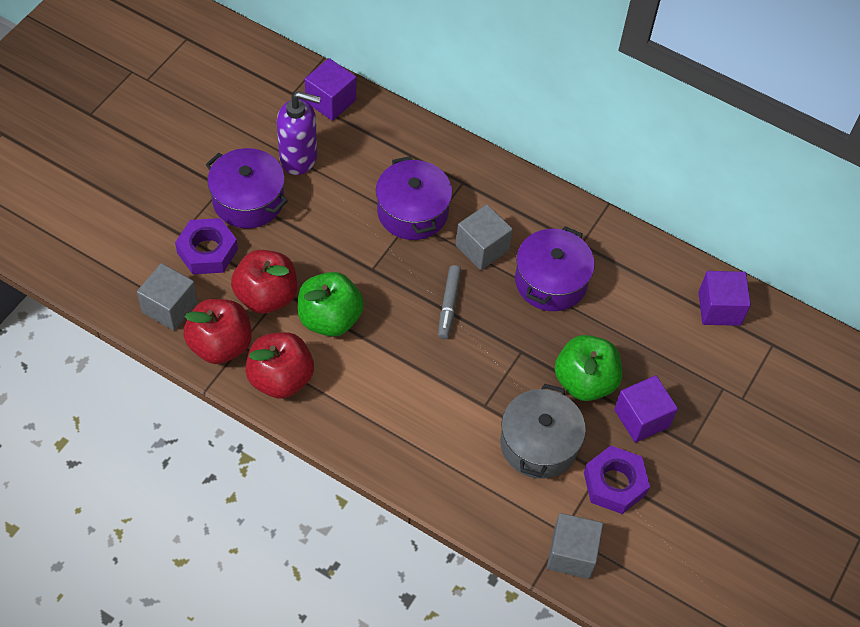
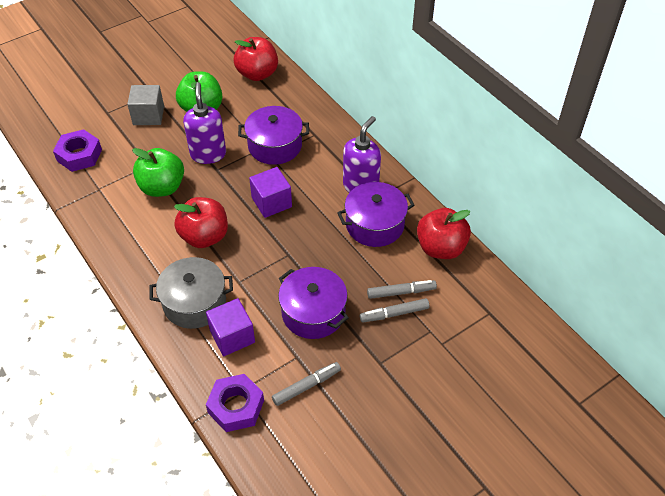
grey cube: [137,263,198,331] [456,204,513,270] [547,513,603,579] = 3 -> [127,85,164,125] = 1
grey marker: [438,265,461,339] = 1 -> [272,362,341,406] [360,298,429,322] [367,280,437,299] = 3
purple cube: [305,58,356,121] [614,375,678,443] [698,271,751,326] = 3 -> [206,298,255,356] [249,167,292,218] = 2
purple soap dispenser: [277,91,321,175] = 1 -> [183,82,226,164] [343,116,381,193] = 2

